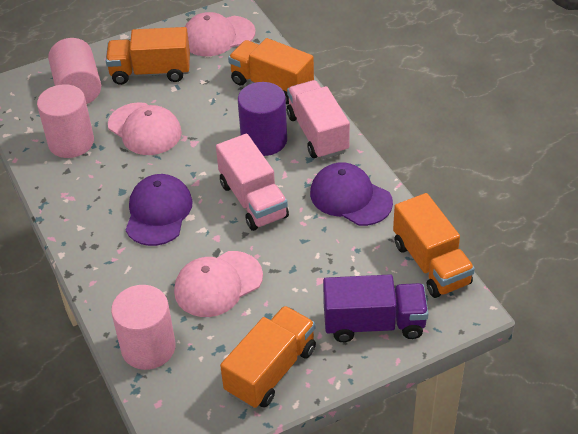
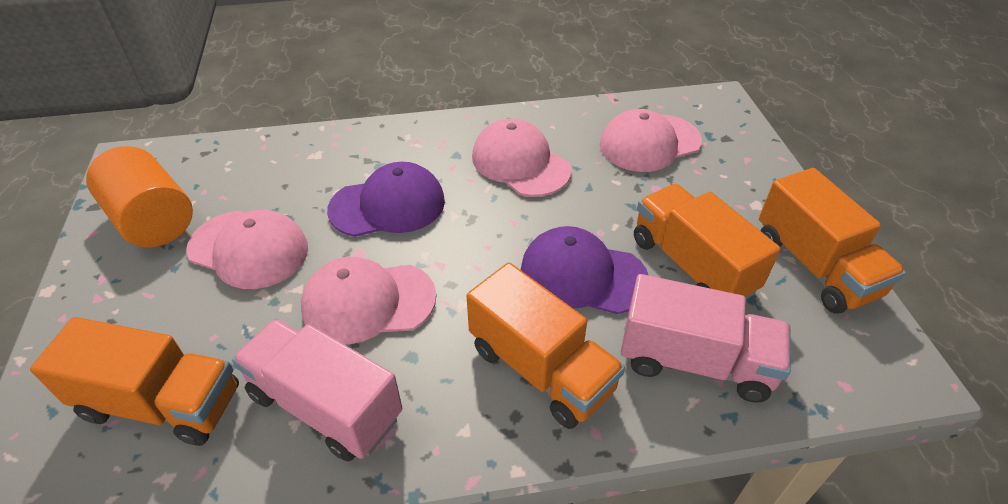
orange cylinder: none = 0 -> [86,146,193,247] = 1
pink cap: [108,102,182,155] [174,251,263,317] [185,12,256,56] = 3 -> [187,210,308,289] [301,257,436,344] [472,119,572,197] [600,109,702,172] = 4
pink cylinder: [37,84,94,158] [48,38,101,104] [111,285,176,370] = 3 -> none = 0
purple cylinder: [238,82,287,156] = 1 -> none = 0
purple truck: [323,275,429,342] = 1 -> none = 0

